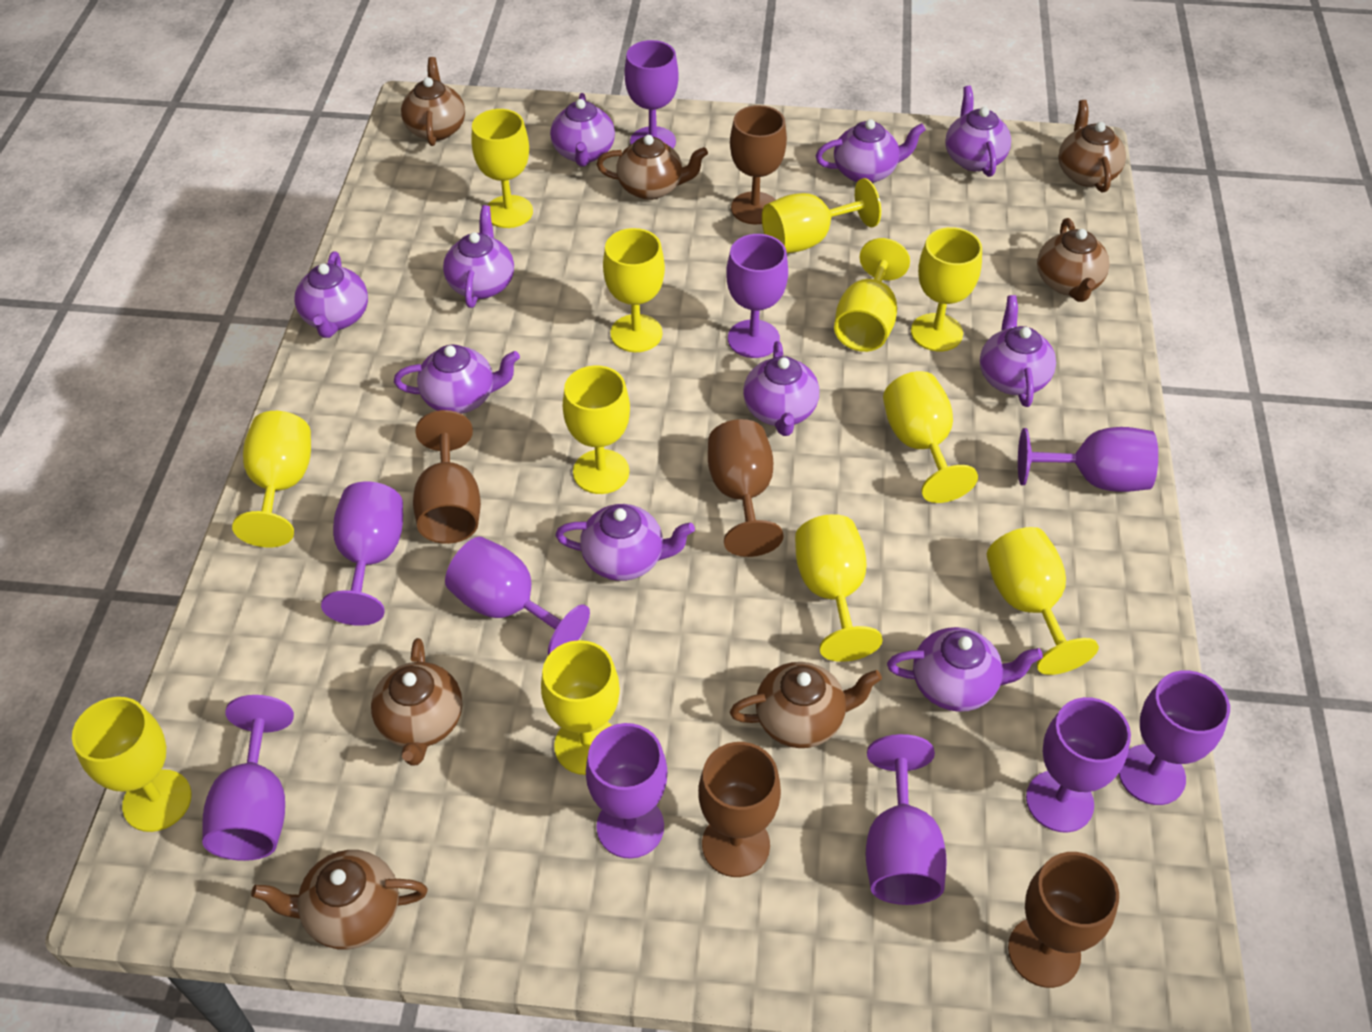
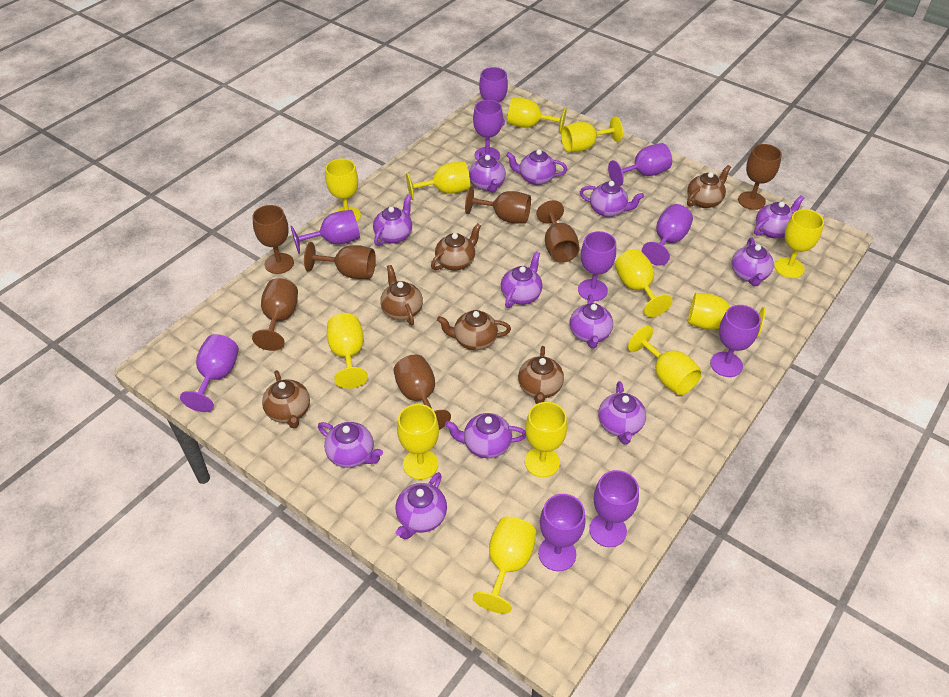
brown goblet: [413,410,481,544] [698,742,781,877] [708,419,784,557] [730,105,787,224] [1008,852,1119,988] = 5 -> [252,278,298,351] [253,205,294,274] [304,242,376,279] [393,355,451,430] [465,186,531,224] [537,200,580,263] [738,144,782,210] = 7
brown teapot: [251,850,427,950] [371,638,462,766] [401,57,465,146] [596,135,708,200] [730,662,882,748] [1037,218,1110,302] [1058,100,1126,193] = 7 -> [262,370,310,428] [380,265,423,325] [431,223,481,270] [437,310,511,350] [518,346,564,404] [687,165,731,208] = 6
purple teapot: [294,251,368,338] [394,344,520,414] [443,205,514,308] [550,93,615,166] [555,504,695,581] [743,341,819,436] [816,119,926,183] [887,627,1043,712] [945,86,1011,177] [980,295,1056,407] = 10 -> [318,422,383,468] [373,194,412,246] [395,472,447,540] [445,413,526,458] [469,151,506,193] [501,251,542,308] [506,149,567,185] [570,294,613,349] [580,181,644,217] [598,381,646,445] [732,238,774,286] [754,195,804,238] = 12

